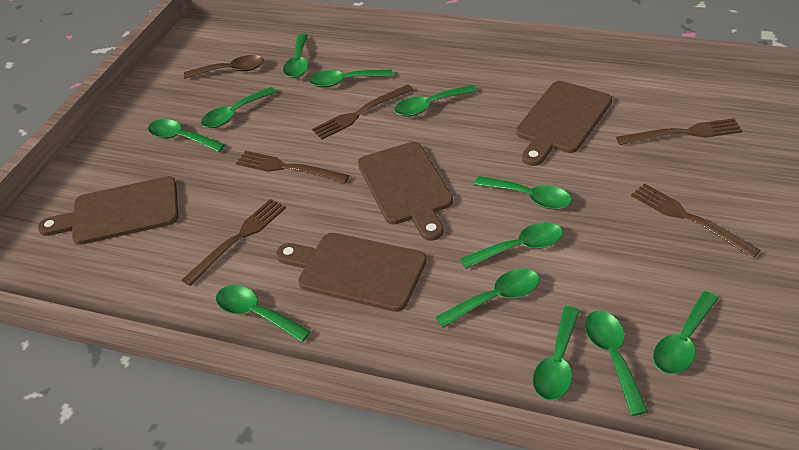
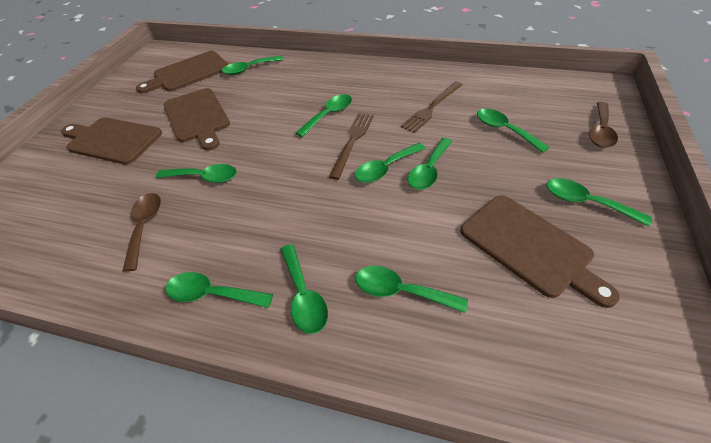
brown fork: [182,199,286,286] [236,151,350,184] [312,84,413,140] [616,118,742,145] [631,183,761,259] = 5 -> [329,113,374,180] [401,82,463,133] = 2
brown spoon: [184,55,264,79] = 1 -> [122,193,161,272] [589,102,618,148] = 2
green spoon: [148,119,225,152] [201,87,277,128] [216,285,311,342] [283,34,308,78] [309,70,393,88] [394,85,477,117] [436,269,539,328] [460,223,563,269] [474,176,572,210] [532,306,580,401] [585,311,648,416] [653,291,719,374] = 12 -> [156,164,237,183] [165,272,273,308] [222,56,284,75] [280,244,328,334] [296,94,352,137] [355,143,426,183] [355,266,468,313] [408,138,452,190] [477,109,550,153] [547,178,652,226] = 10

